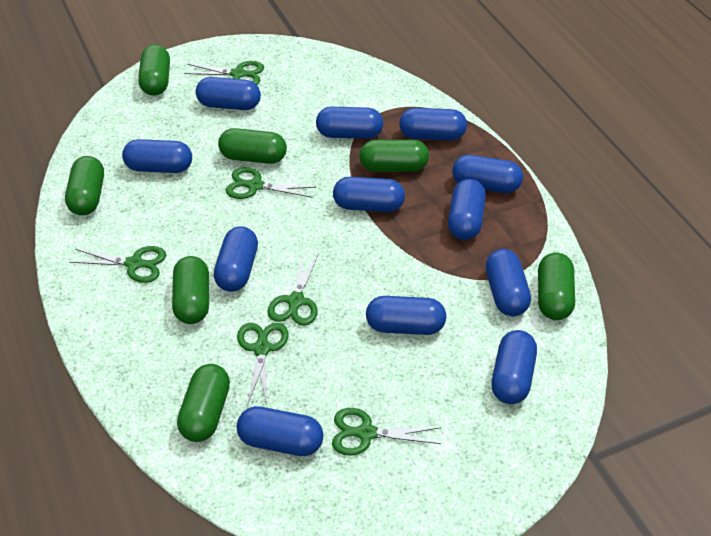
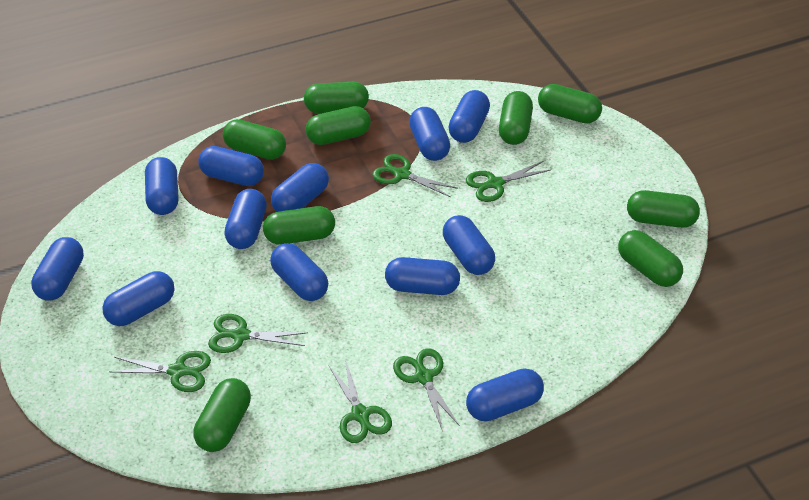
green capsule: [65,156,104,215] [138,45,170,96] [172,256,209,324] [177,364,230,442] [218,128,287,164] [359,140,429,172] [538,253,575,320] = 7 -> [193,378,251,452] [223,119,286,160] [263,206,335,244] [304,82,369,114] [306,106,371,145] [499,91,533,145] [538,84,602,124] [618,230,683,287] [627,190,700,228] = 9

